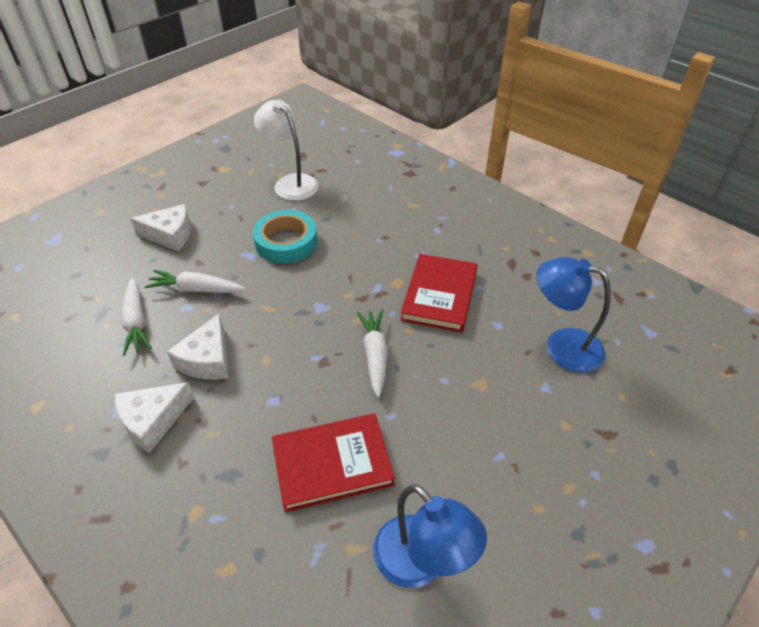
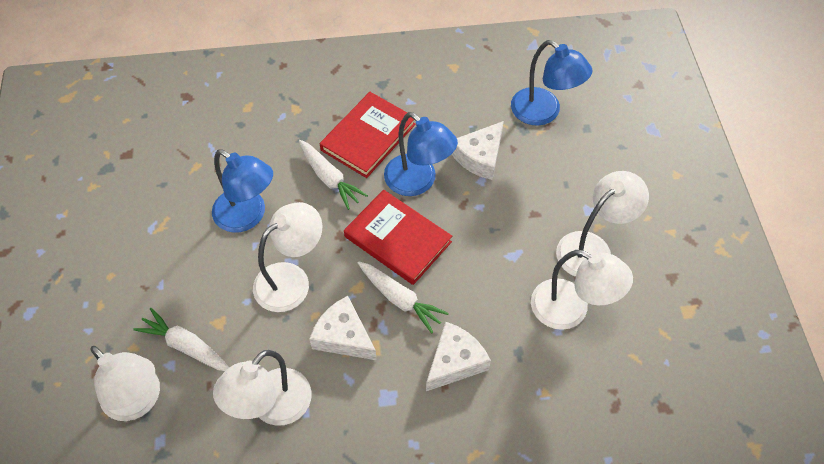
blue lamp: [373,484,487,588] [537,257,611,373] = 2 -> [212,149,273,233] [384,112,458,196] [511,40,593,126] = 3
turquoise tape: [253,210,317,263] = 1 -> none = 0
white lamp: [254,100,319,201] = 1 -> [90,346,160,421] [213,350,312,426] [253,202,322,312] [531,250,633,330] [556,171,649,277] = 5

